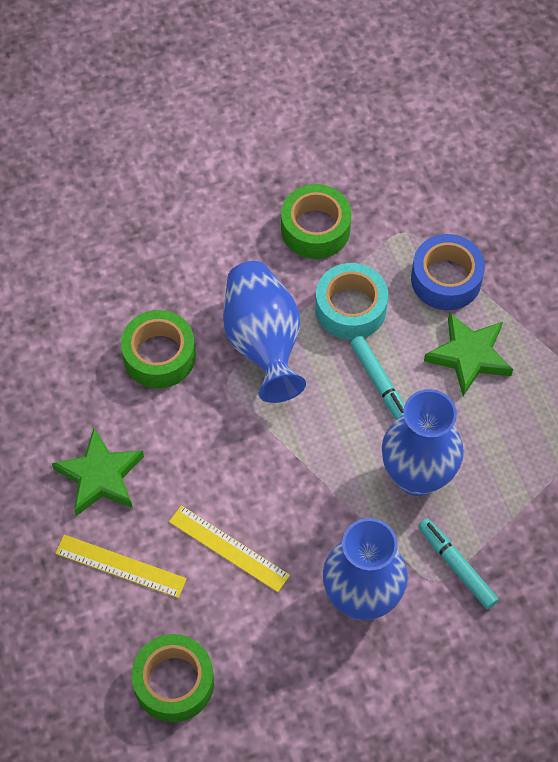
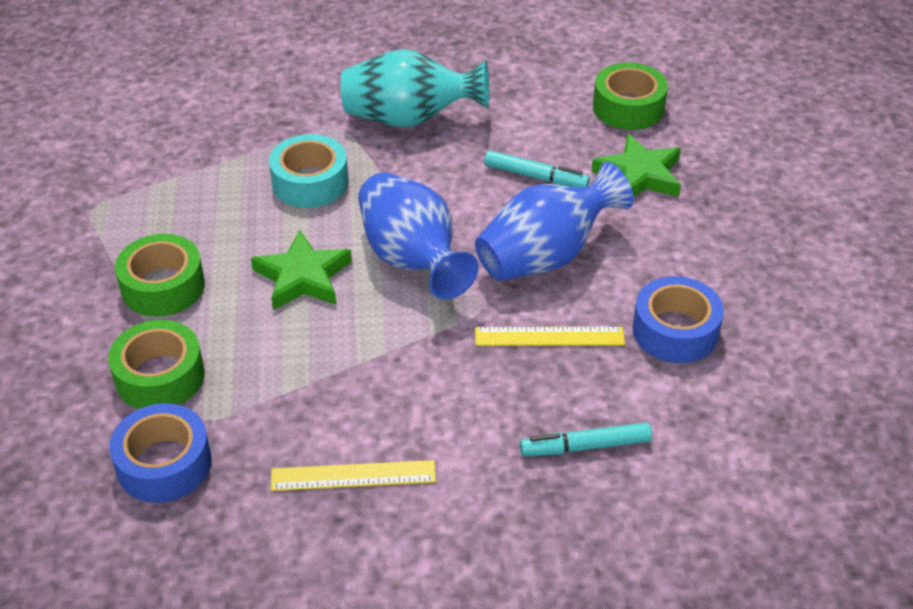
blue tape: [411,234,485,310] = 1 -> [109,403,212,503] [633,276,724,363] = 2
blue vase: [223,261,306,403] [323,518,408,620] [382,389,464,496] = 3 -> [358,172,479,299] [475,162,634,281] = 2
turquoise vase: none = 0 -> [341,49,489,127] = 1

